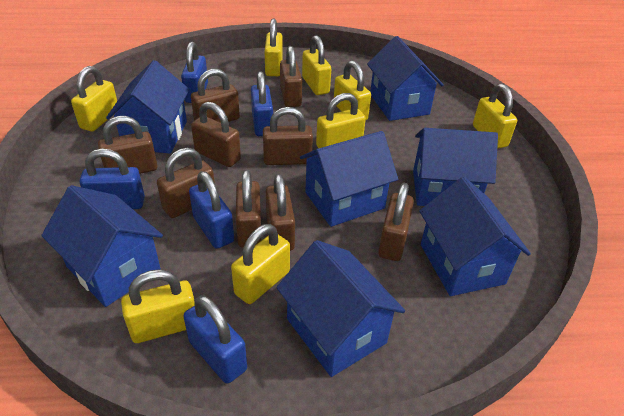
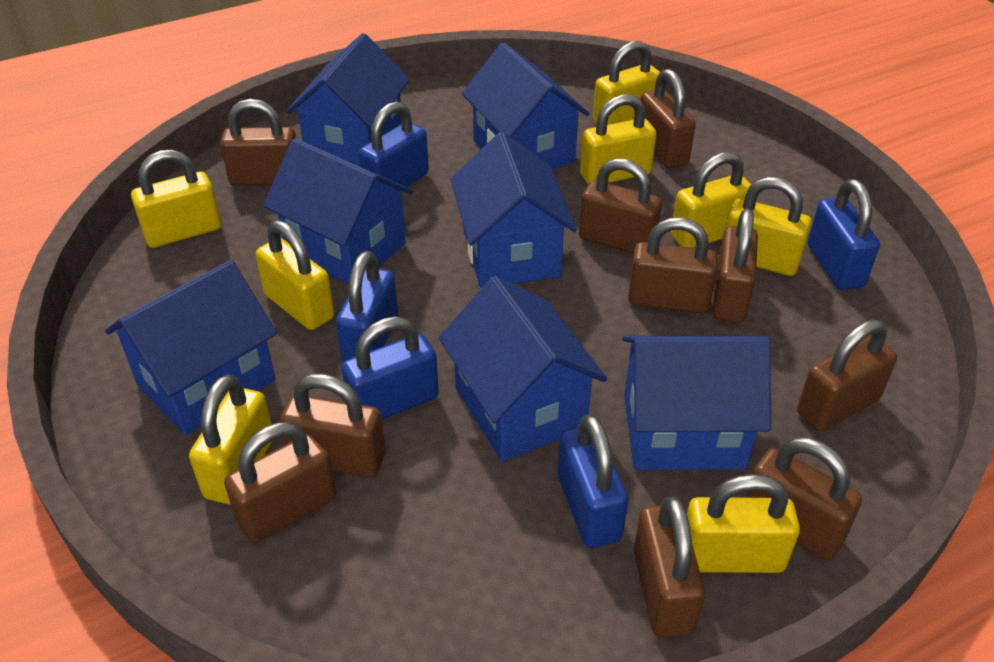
brown padlock: [98,116,158,174] [157,148,215,218] [191,69,240,123] [191,102,241,167] [236,170,261,248] [263,107,313,165] [266,174,295,251] [280,46,302,107] [378,183,414,261] = 9 -> [220,99,296,186] [224,422,336,543] [280,374,385,477] [579,158,662,254] [628,217,718,314] [634,496,705,638] [640,69,696,169] [712,209,758,323] [746,437,862,560] [797,319,897,431] = 10

